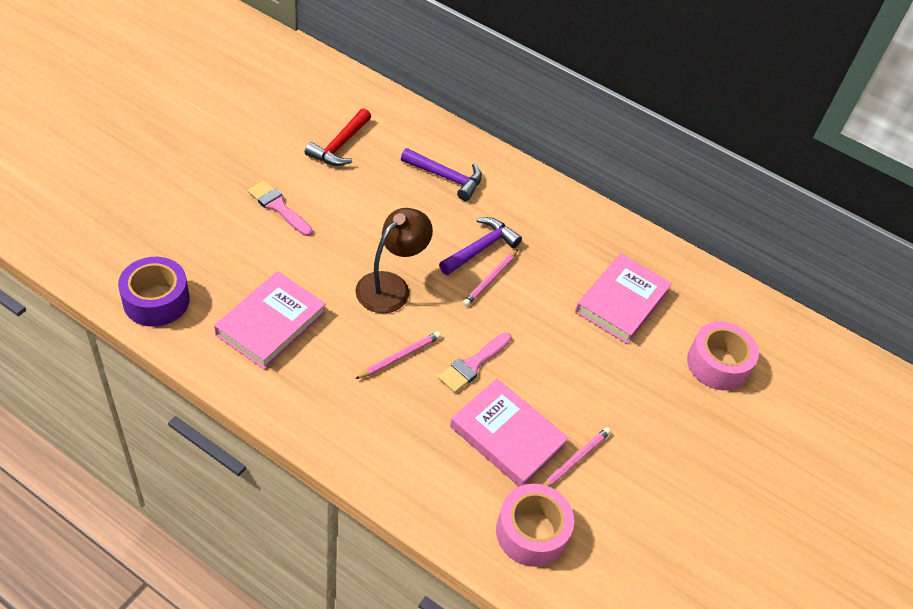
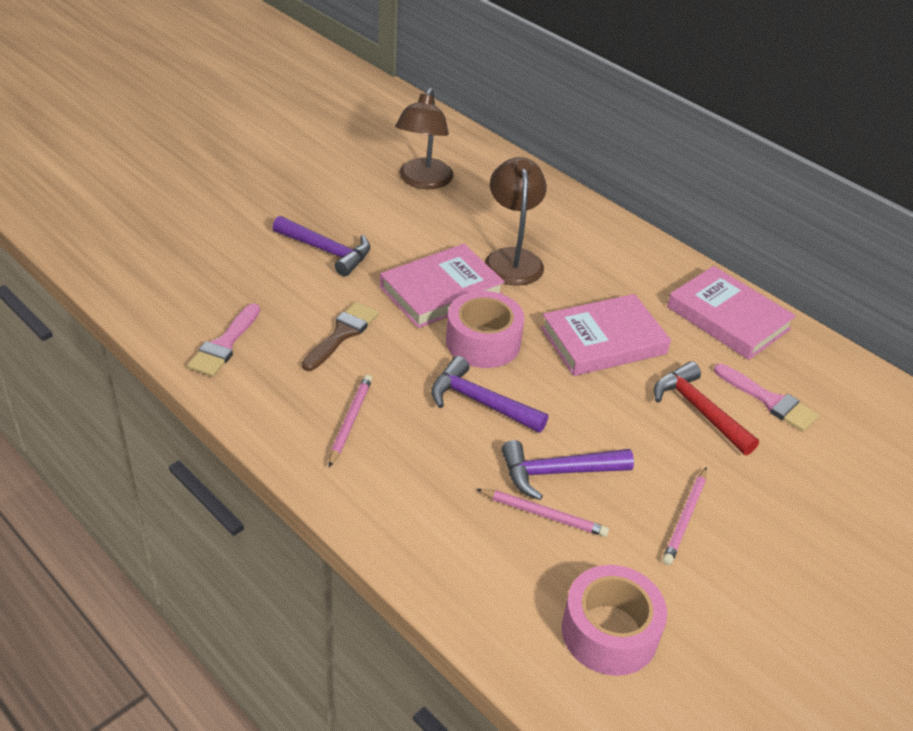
brown brush: none = 0 -> [302,302,379,371] = 1
brown lamp: [355,208,433,313] = 1 -> [395,88,454,189] [485,157,547,286] = 2
purple hammer: [401,148,482,201] [439,217,522,275] = 2 -> [273,216,370,276] [431,356,548,433] [501,440,634,500] = 3
purple tape: [118,257,190,327] = 1 -> none = 0

